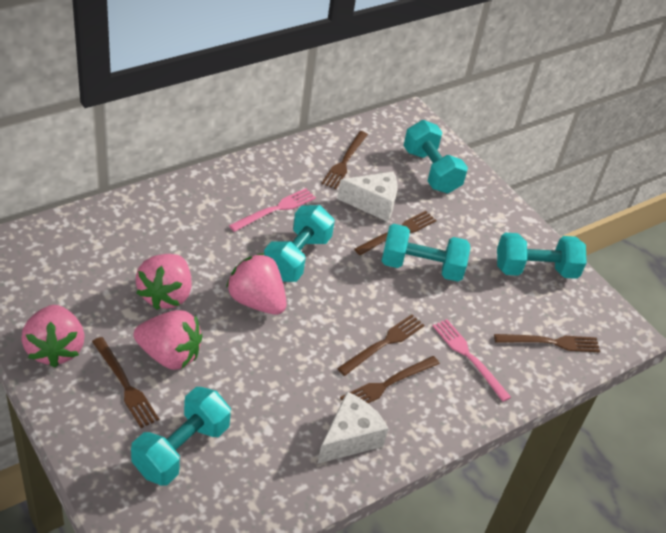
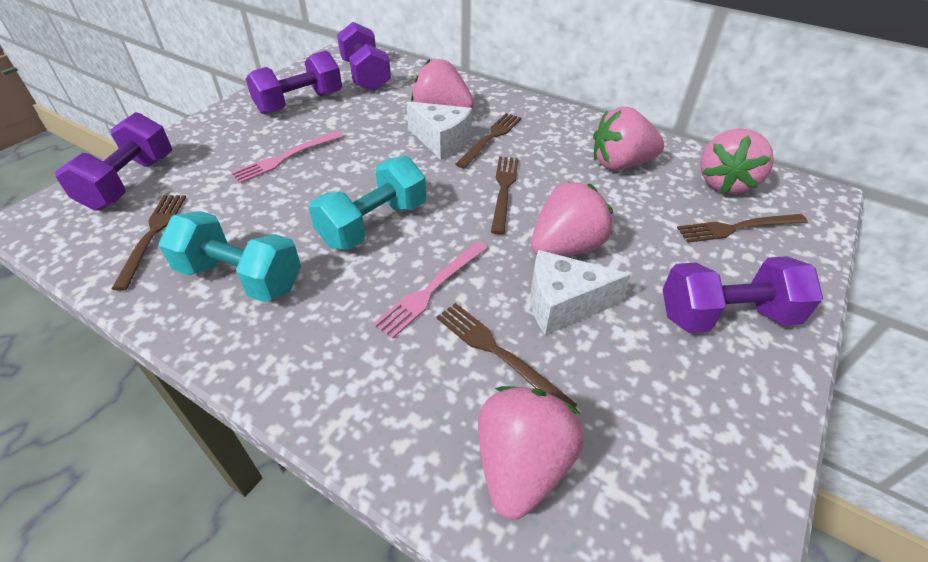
brown fork: [92,337,159,428] [321,131,368,189] [337,314,424,376] [340,356,440,403] [354,211,437,255] [494,334,600,352] = 6 -> [112,195,186,291] [436,303,577,407] [455,113,522,168] [491,156,519,235] [677,214,808,243] = 5
pink strawberry: [21,305,84,368] [134,310,202,370] [136,254,192,310] [226,253,287,315] = 4 -> [411,59,474,109] [478,386,584,520] [531,182,613,256] [593,107,664,171] [700,128,774,194] = 5
purple dumbbell: none = 0 -> [55,112,172,211] [246,50,342,115] [337,22,391,91] [662,256,823,333] = 4
turquoise dumbbell: [131,387,231,485] [264,205,335,282] [382,224,470,282] [403,120,468,194] [497,233,587,279] = 5 -> [158,211,301,302] [309,156,426,250] = 2

